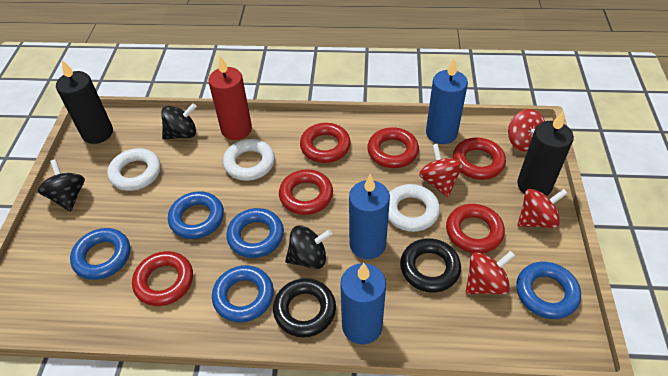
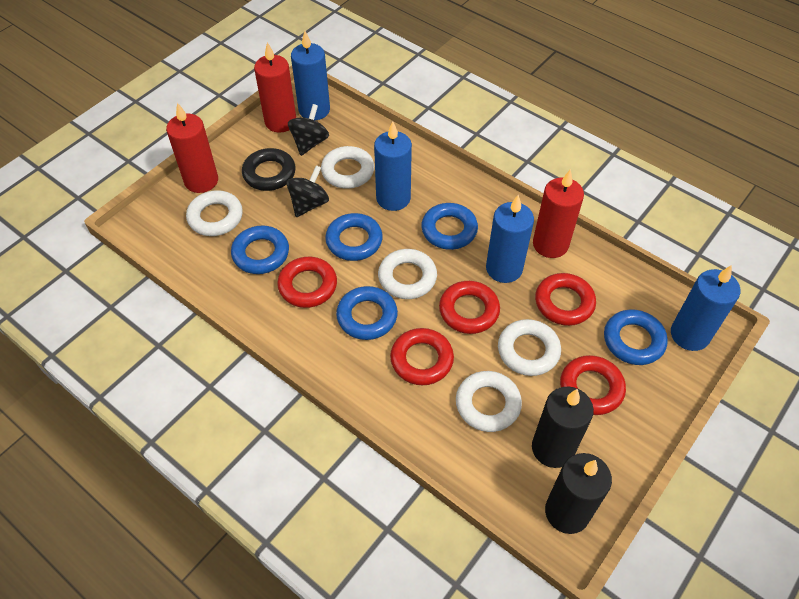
black ring: [273,278,336,337] [400,238,461,293] = 2 -> [242,148,296,191] = 1
black spinning top: [38,159,85,212] [161,103,197,140] [285,225,332,269] = 3 -> [287,165,329,217] [288,104,329,156] = 2
blue candle: [340,263,386,344] [349,174,390,259] [426,58,468,144] = 3 -> [291,31,330,120] [374,121,412,211] [486,195,534,283] [671,265,740,351] = 4
red candle: [208,56,252,140] = 1 -> [166,103,218,193] [254,42,296,133] [533,169,584,258] = 3
red ring: [132,251,193,306] [279,169,333,215] [300,123,351,163] [367,127,419,168] [446,204,505,253] [453,137,506,180] = 6 -> [277,257,337,308] [390,328,454,385] [439,281,500,334] [535,273,596,326] [560,355,626,415] = 5
red spinning top: [419,144,463,197] [465,251,515,294] [508,109,545,151] [517,189,568,228] = 4 -> none = 0
white ring: [107,148,161,191] [223,139,275,181] [388,184,440,232] = 3 -> [186,190,243,236] [321,146,374,189] [378,249,437,299] [456,371,522,432] [498,319,561,376] = 5

